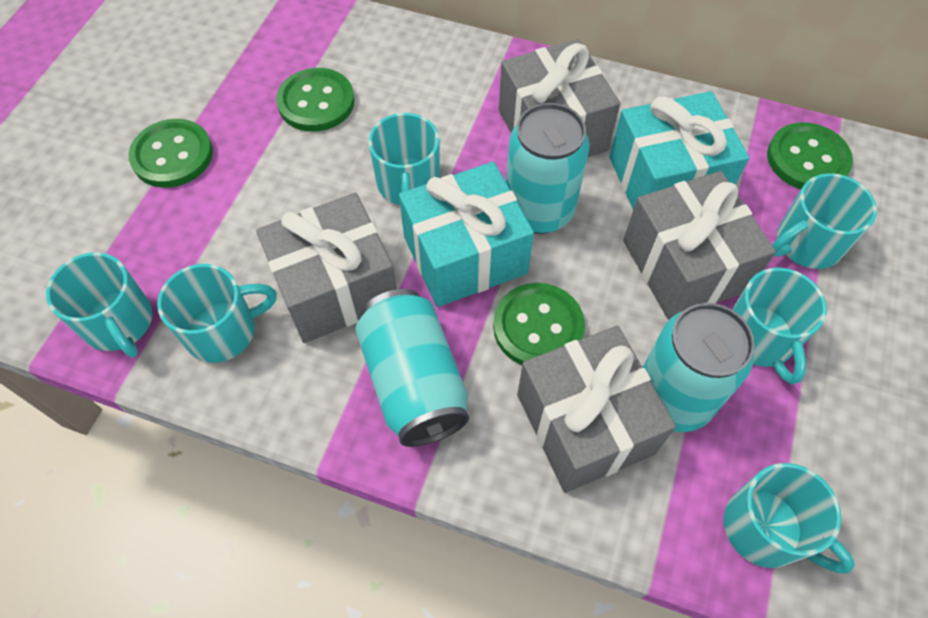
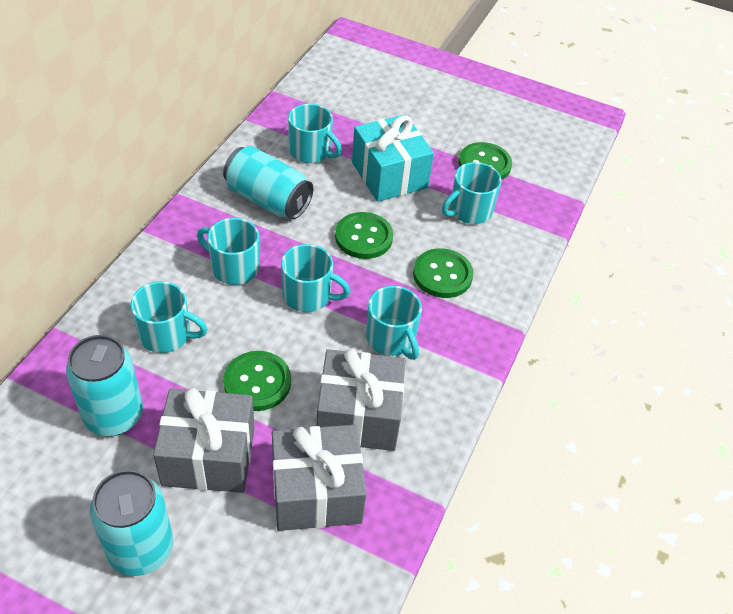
grey gift: [256,193,397,343] [499,39,620,157] [517,326,676,493] [623,171,776,320] = 4 -> [153,388,255,493] [272,425,367,531] [317,349,406,451] = 3
turquoise gift: [399,162,534,307] [609,91,749,209] = 2 -> [352,114,434,202] = 1

